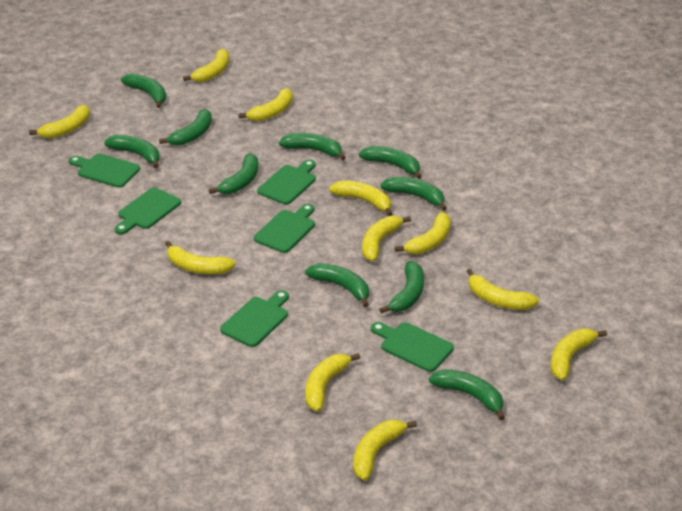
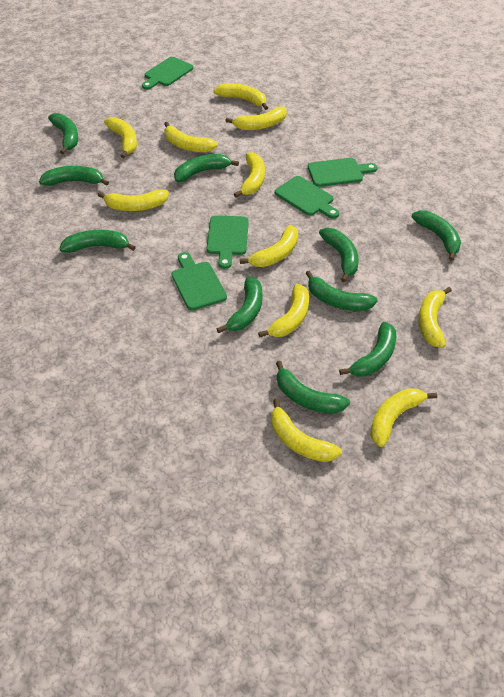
green cutting board: [69,154,140,188] [115,188,181,234] [220,290,289,347] [254,204,315,253] [257,160,316,205] [371,322,454,372] = 6 -> [142,57,193,90] [171,252,227,310] [207,216,249,269] [275,176,339,219] [308,158,377,187] = 5

